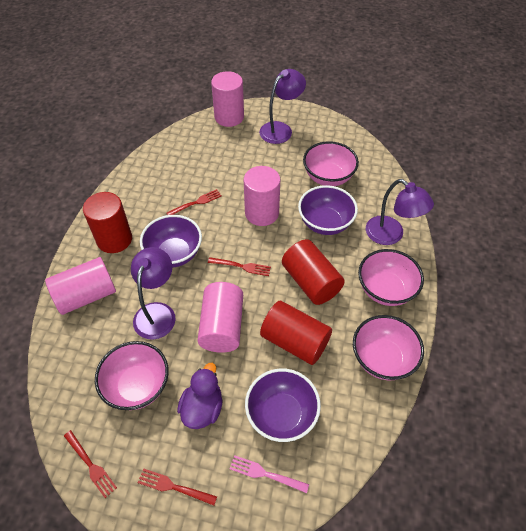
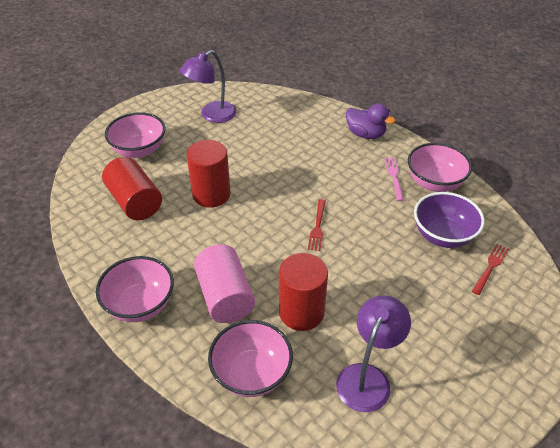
pink cylinder: [45,257,116,315] [197,282,243,353] [211,71,244,127] [244,166,280,226] = 4 -> [194,244,255,323] = 1
purple bowl: [140,215,202,268] [245,369,321,442] [298,185,358,235] = 3 -> [414,192,485,248] = 1
purple lamp: [131,247,176,339] [259,69,306,144] [366,179,434,245] = 3 -> [180,50,237,123] [336,295,411,412] = 2
red fork: [64,430,117,498] [137,468,217,506] [166,189,222,215] [208,257,271,276] = 4 -> [308,199,326,251] [472,244,509,295] = 2

